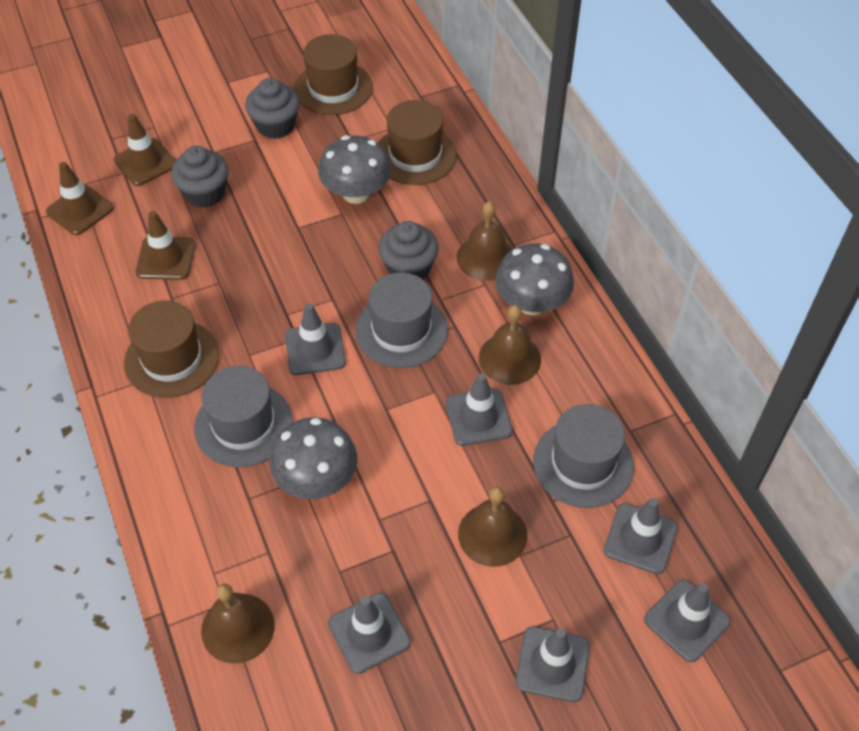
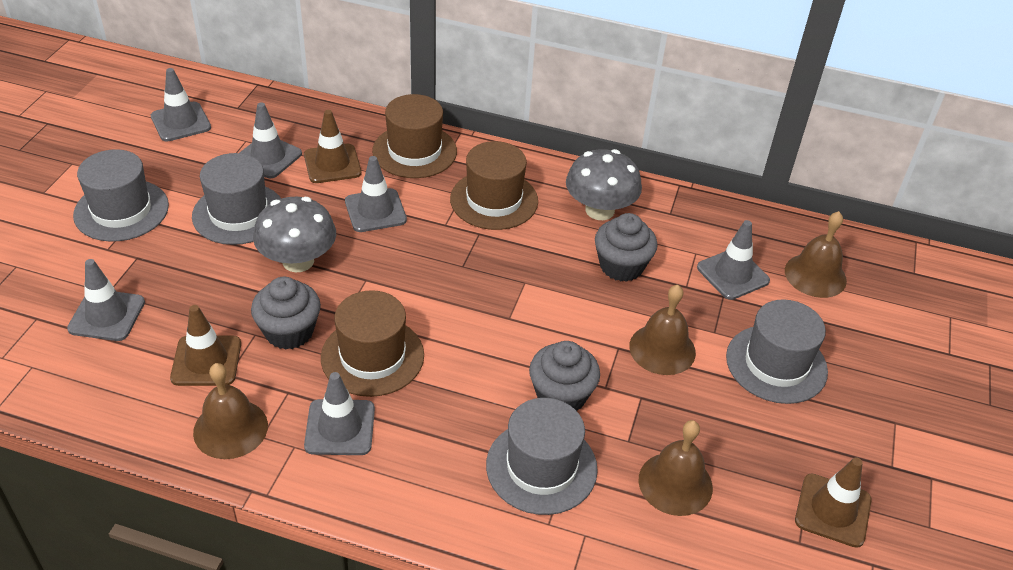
grey hat: [194,366,293,467] [355,272,448,368] [533,404,634,508] = 3 -> [73,149,169,242] [192,153,281,245] [486,398,598,515] [726,299,828,404] = 4
grey mushroom: [269,417,357,499] [318,135,391,204] [495,243,574,315] = 3 -> [253,197,336,272] [566,149,642,220] = 2

